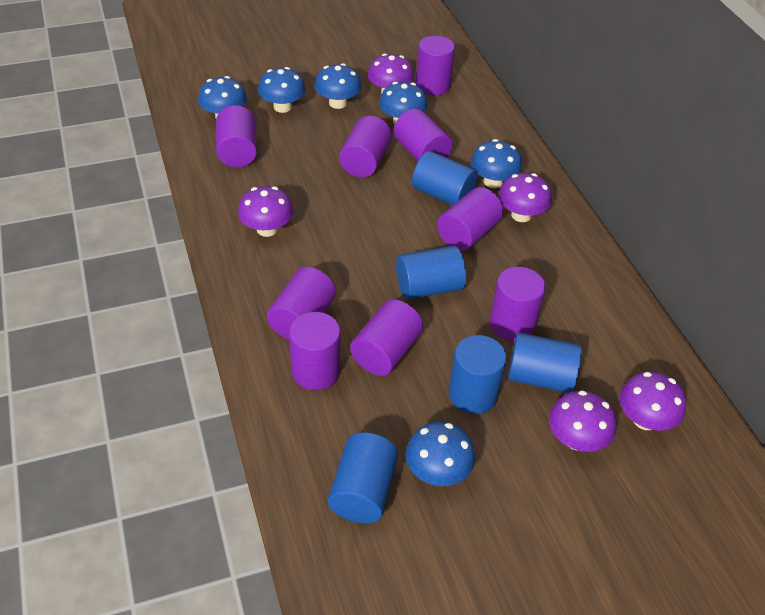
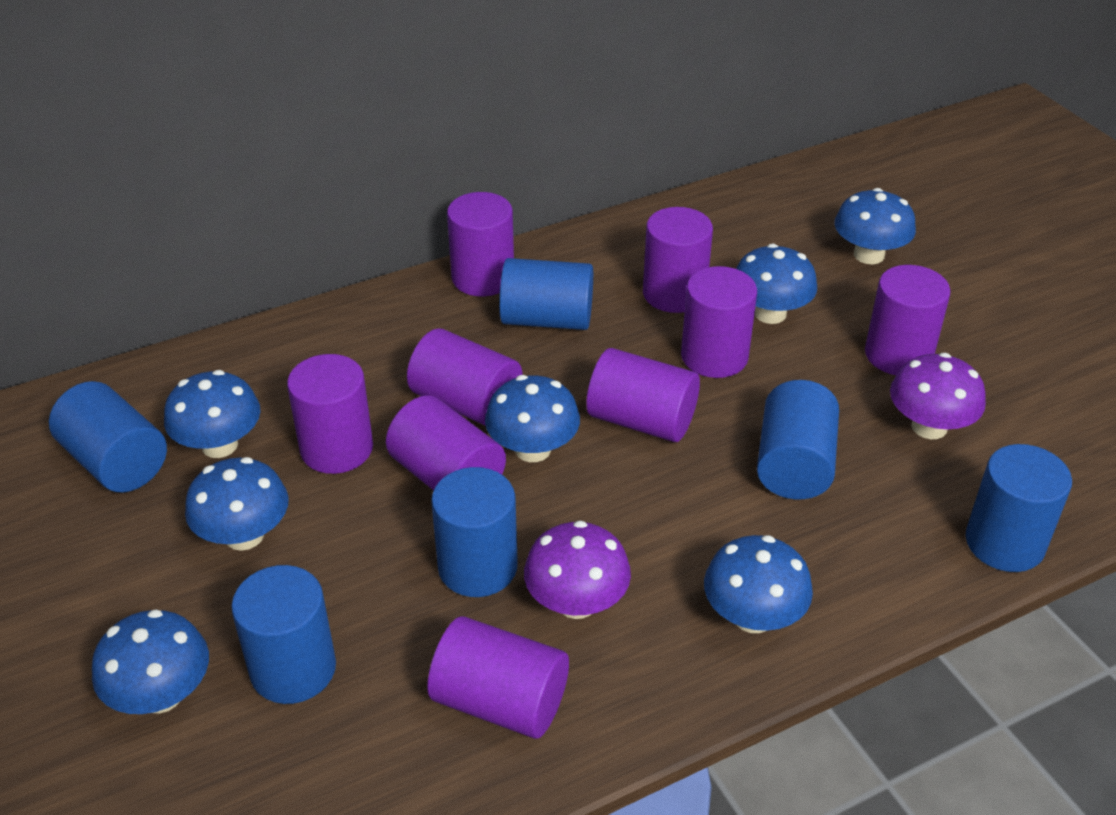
blue cylinder: [328,432,398,523] [396,246,466,300] [412,151,478,205] [449,335,507,414] [508,333,582,393] = 5 -> [49,381,167,492] [231,565,336,704] [431,467,518,597] [499,258,593,330] [757,380,839,499] [965,444,1072,572] = 6
blue mushroom: [198,76,247,118] [258,67,306,113] [314,63,362,109] [379,82,427,124] [405,422,475,486] [471,139,522,188] = 6 -> [92,609,209,714] [164,370,261,458] [185,457,289,551] [485,375,580,462] [704,535,813,633] [736,244,817,324] [834,188,916,264] = 7
purple mushroom: [238,186,293,237] [368,53,414,94] [498,173,552,222] [549,390,616,452] [620,372,686,431] = 5 -> [524,520,631,619] [890,353,986,439] = 2

